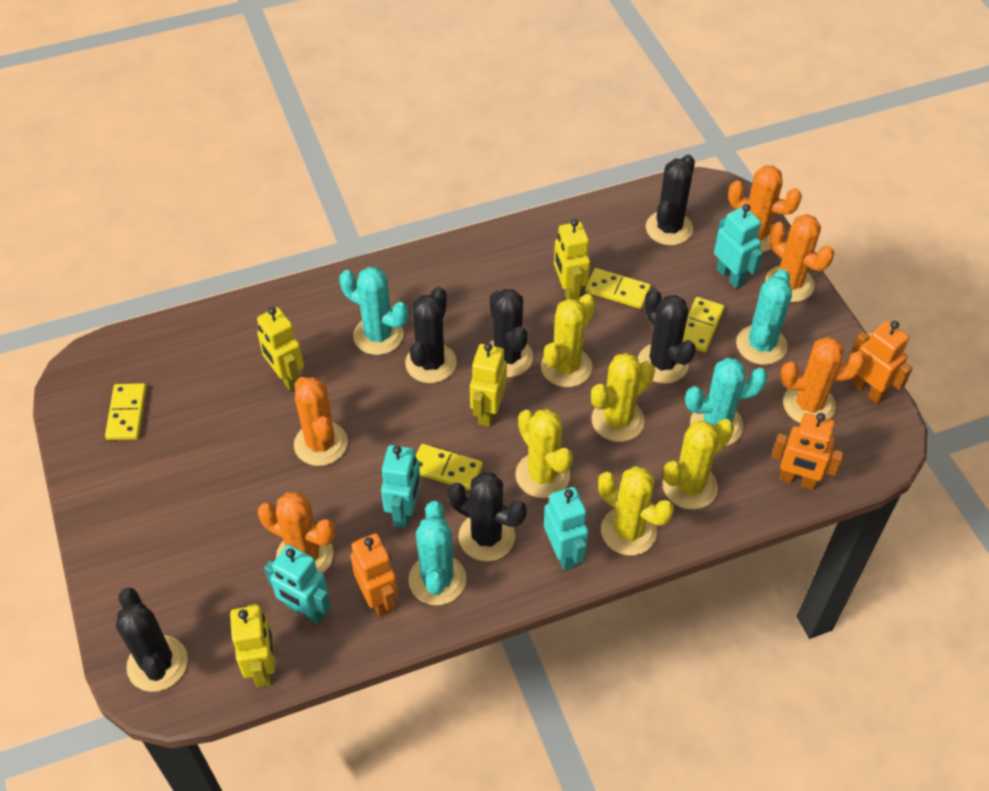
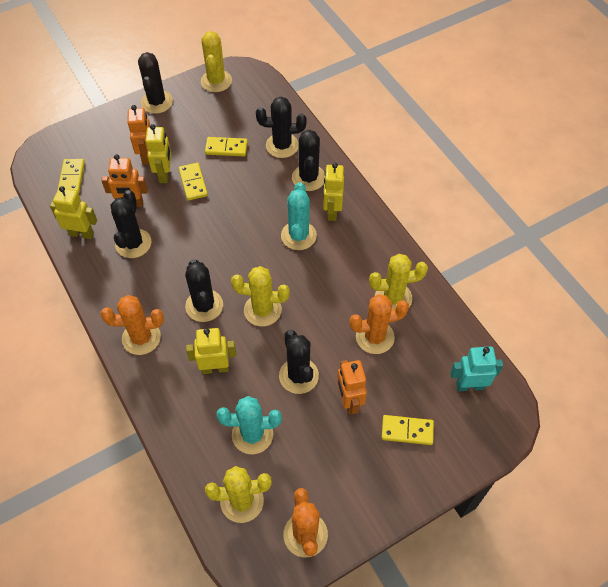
orange cactus: [258,492,335,574] [294,377,348,466] [728,165,802,252] [765,214,834,302] [780,337,866,423] = 5 -> [100,295,164,355] [283,488,328,558] [349,294,409,354] = 3
turquoise cactus: [339,267,408,355] [408,501,466,605] [685,358,768,446] [736,269,792,365] = 4 -> [217,396,282,454] [281,182,317,250] = 2
turquoise robot: [264,545,331,624] [381,445,421,528] [544,487,588,571] [714,204,763,289] = 4 -> [450,346,503,391] = 1
yellow cactus: [515,409,573,498] [541,294,595,387] [591,353,655,442] [598,466,674,555] [663,419,734,509] = 5 -> [201,31,232,92] [205,466,272,523] [231,266,290,326] [369,254,428,309] = 4

